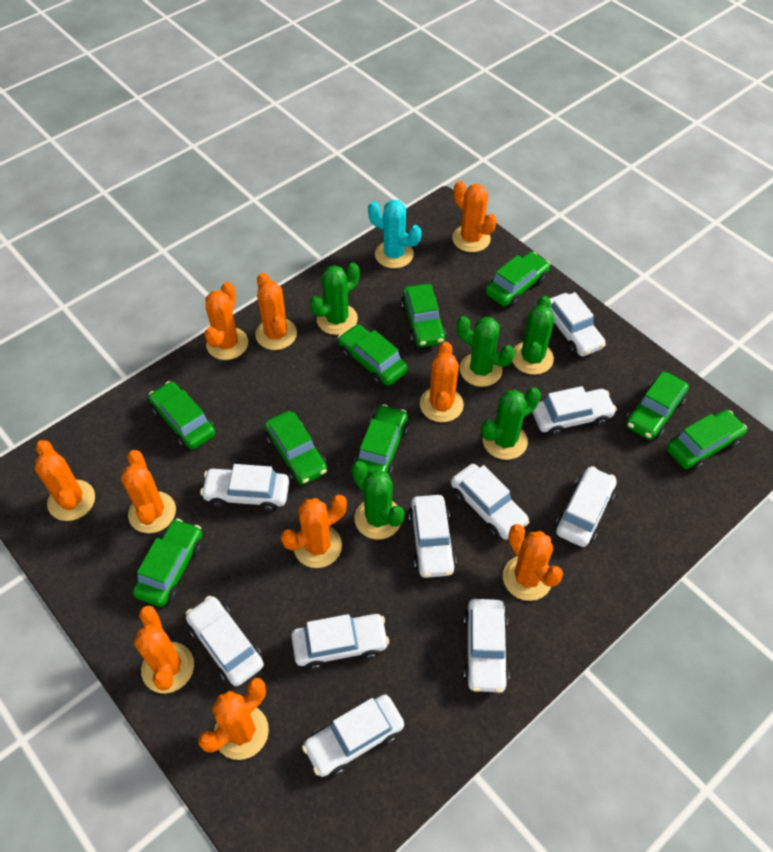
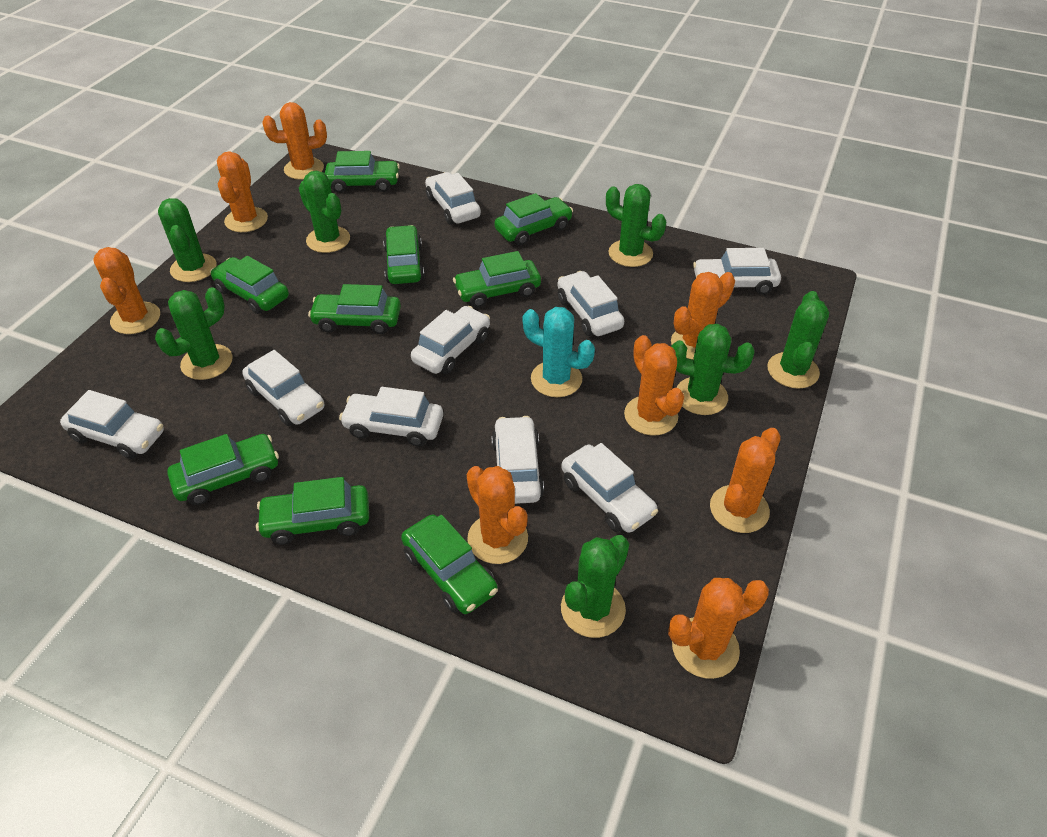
green cactus: [310,263,360,335] [352,461,405,540] [457,316,515,387] [481,387,541,460] [512,296,554,375] = 5 -> [155,287,233,380] [158,198,217,282] [299,171,350,253] [561,535,629,638] [606,184,666,267] [671,324,755,415] [767,291,829,389] = 7
orange cactus: [35,440,95,521] [121,450,176,533] [134,605,194,693] [198,678,269,760] [205,282,248,360] [255,273,297,350] [281,495,347,568] [420,341,464,422] [452,181,497,252] [503,524,563,601] = 10 -> [93,247,160,334] [217,151,268,232] [263,102,327,180] [467,466,528,564] [624,335,684,436] [668,578,769,679] [671,272,735,360] [710,428,781,533] = 8
white car: [186,596,264,686] [200,464,289,512] [291,614,389,670] [302,695,404,777] [408,495,457,578] [451,464,529,540] [464,599,510,693] [532,386,617,437] [550,292,606,356] [555,466,617,547] = 10 -> [60,390,164,459] [242,350,324,426] [339,387,443,446] [411,306,490,374] [425,172,481,225] [491,416,544,504] [557,271,624,336] [562,443,658,533] [693,248,781,295] = 9

